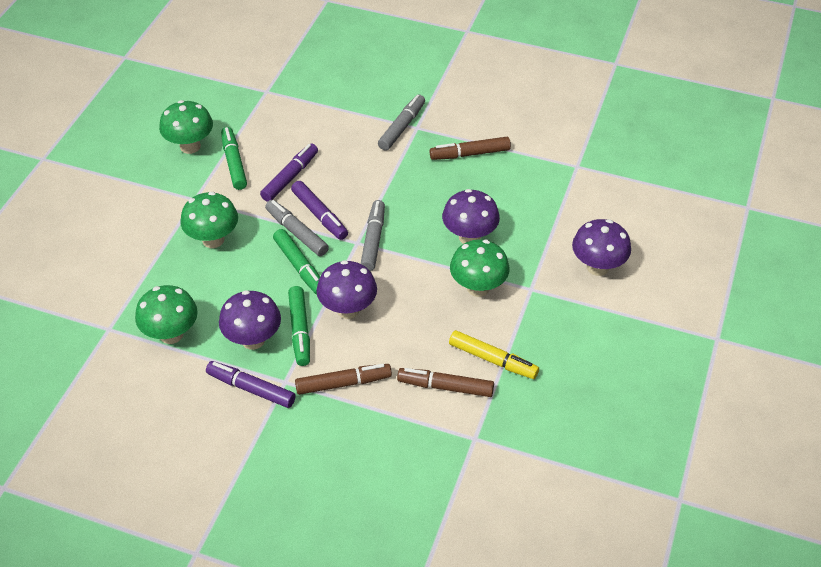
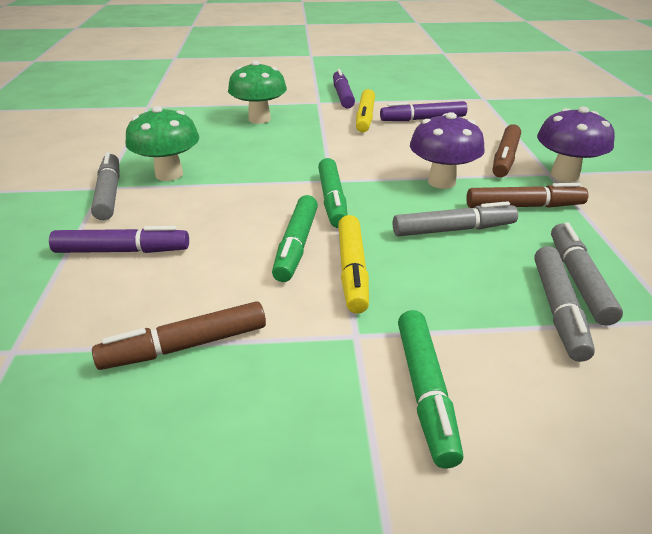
green mushroom: [135,285,198,344] [159,100,213,154] [180,192,238,248] [450,239,509,297] = 4 -> [125,106,199,181] [228,60,287,124] = 2
grey marker: [265,200,329,256] [361,200,385,271] [378,95,425,151] = 3 -> [91,152,120,220] [393,201,518,236] [534,246,595,362] [551,222,623,326] = 4
purple mushroom: [219,290,281,350] [316,260,377,319] [442,189,500,244] [572,219,631,276] = 4 -> [410,112,485,189] [537,107,615,182] = 2
yellow marker: [449,330,539,379] = 1 -> [338,215,369,314] [356,89,375,133] = 2

